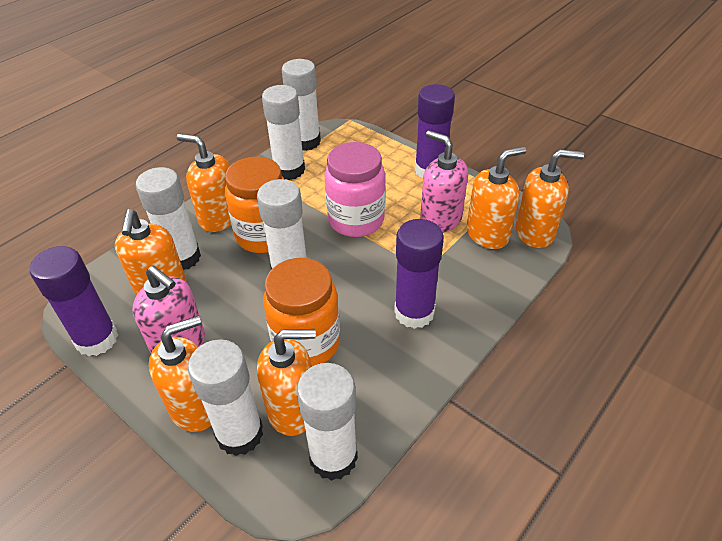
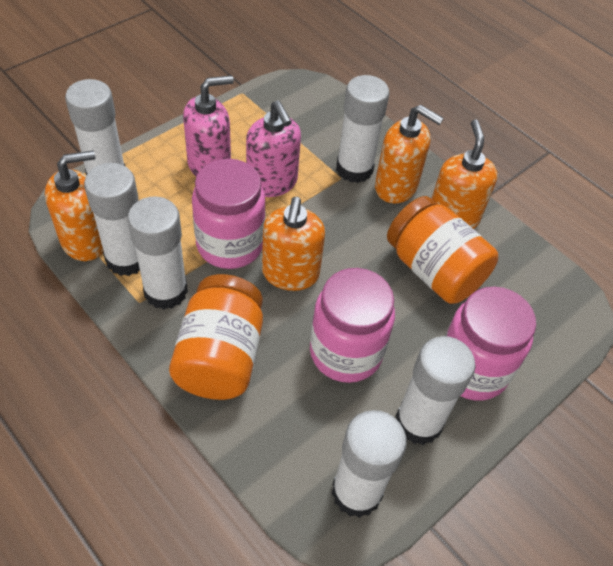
orange soap dispenser: [115,209,187,296] [149,316,211,432] [177,134,231,232] [257,329,316,436] [467,146,526,249] [515,149,584,248] = 6 -> [45,151,104,261] [262,197,325,291] [375,105,444,203] [431,119,498,229] = 4
pink jar: [324,142,385,237] = 1 -> [192,159,266,269] [310,268,395,383] [445,286,536,401] = 3
purple glue stick: [30,246,118,356] [394,219,444,329] [415,84,455,178] = 3 -> none = 0

